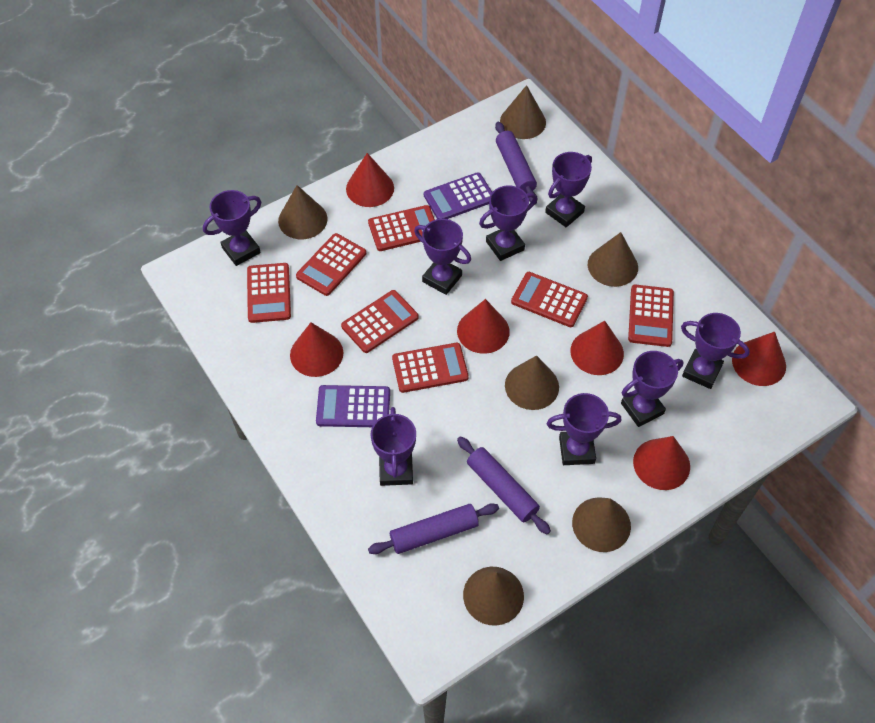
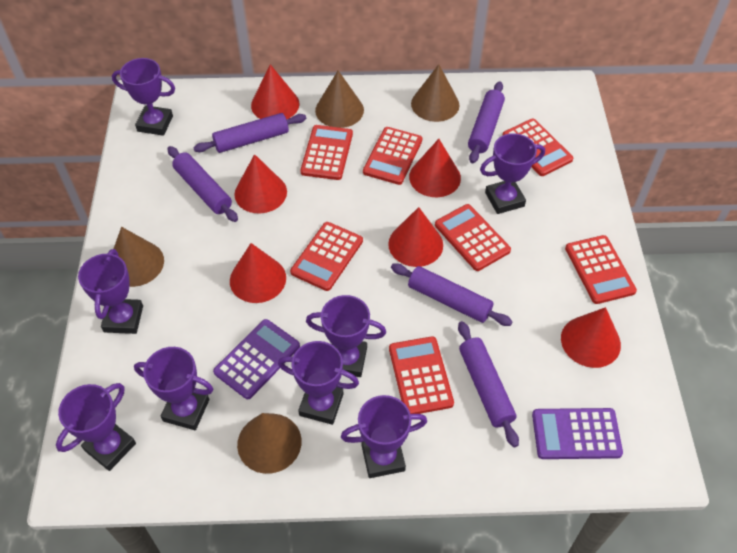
brown cone: [278,185,328,239] [463,567,524,626] [500,85,546,139] [505,355,559,410] [572,497,631,552] [588,232,638,287] = 6 -> [113,227,164,287] [237,413,301,474] [315,71,364,128] [411,64,460,122] = 4
purple rolling pin: [368,503,499,554] [457,436,551,534] [495,122,537,204] = 3 -> [167,146,238,222] [193,113,306,153] [391,263,513,326] [458,321,519,447] [468,81,505,163] = 5

